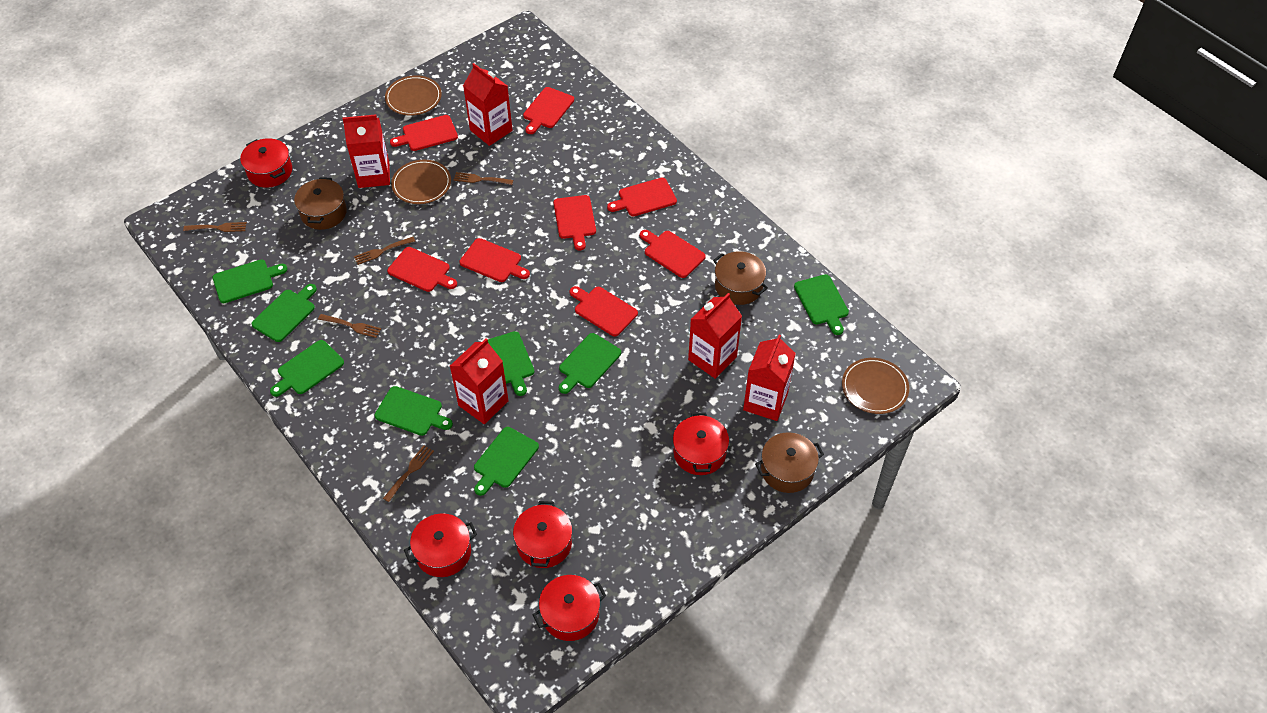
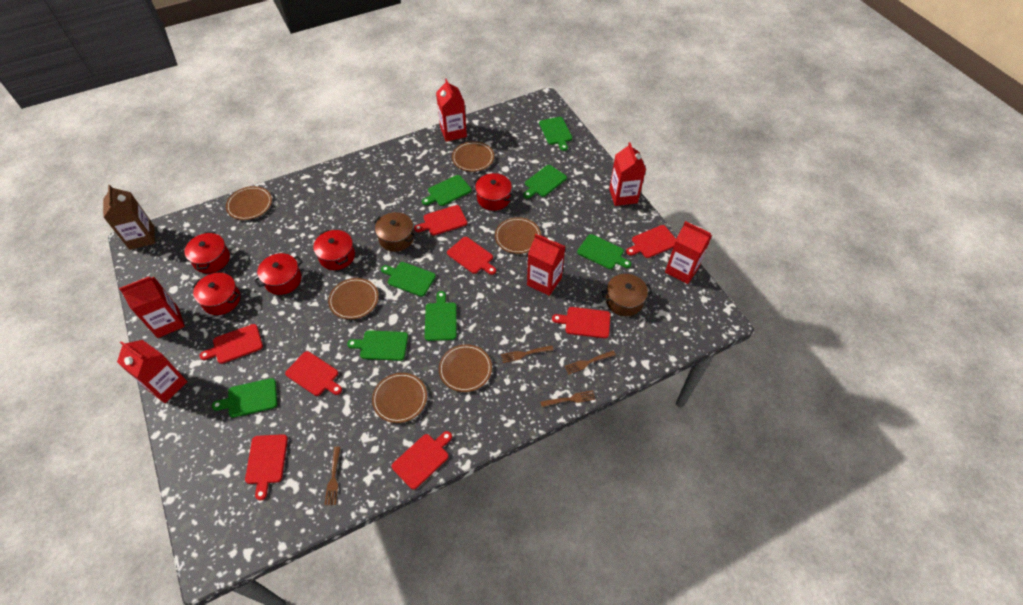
brown carton: none = 0 -> [103,185,155,250] = 1
brown fork: [183,222,247,232] [318,314,381,338] [354,237,415,265] [383,445,434,502] [454,172,513,185] = 5 -> [325,447,340,505] [501,345,553,363] [540,390,595,407] [565,351,616,375] = 4
brown plate: [385,75,442,116] [391,160,451,204] [842,358,909,414] = 3 -> [226,186,272,220] [328,278,379,319] [372,373,427,423] [439,344,492,392] [452,141,494,172] [495,217,541,254] = 6
brown pot: [294,177,347,230] [713,251,768,305] [755,432,824,493] = 3 -> [373,212,416,252] [602,274,652,316] = 2
red carton: [343,114,390,188] [450,338,509,424] [463,63,513,146] [688,293,742,379] [743,335,796,421] = 5 -> [117,340,188,403] [119,276,185,338] [436,79,467,142] [527,234,565,296] [609,142,646,206] [665,221,712,284] = 6

